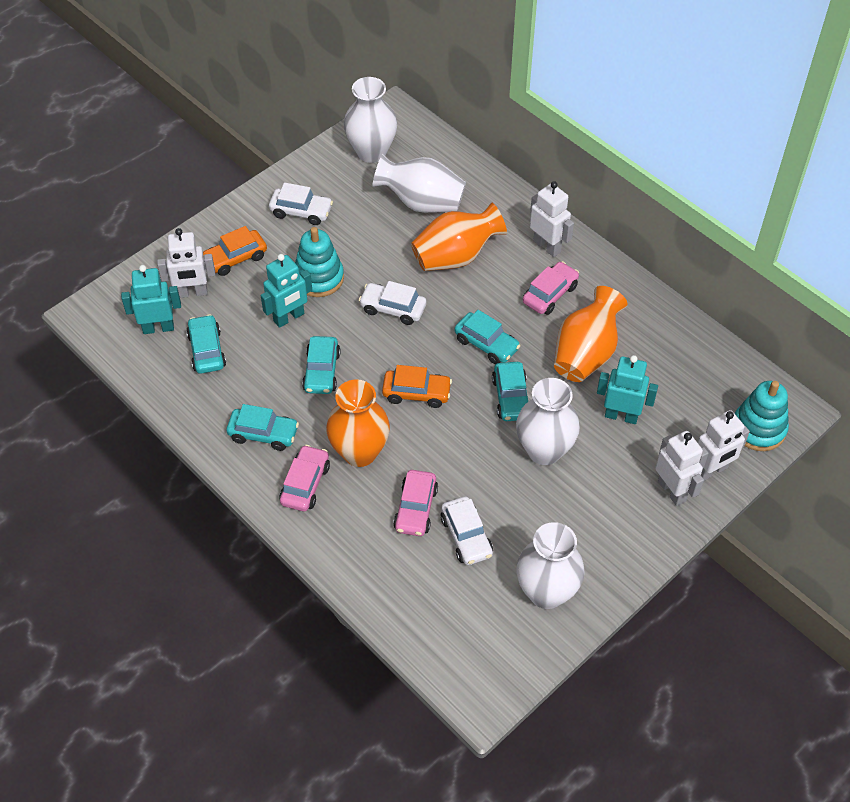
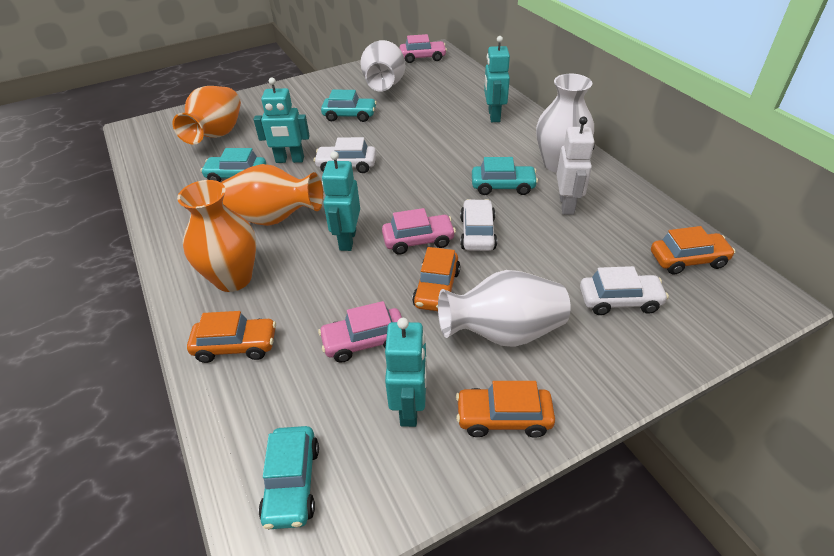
orange car: [203,226,267,276] [382,365,452,408] = 2 -> [187,311,276,363] [412,247,460,311] [456,381,555,438] [651,226,736,274] = 4
turquoise car: [186,314,226,374] [226,404,299,451] [302,336,340,394] [455,310,520,364] [492,362,528,421] = 5 -> [200,148,266,182] [259,426,319,529] [321,90,377,122] [472,157,538,195] = 4
turquoise robot: [121,265,181,334] [261,254,312,328] [597,355,658,424] = 3 -> [254,78,310,163] [322,151,360,251] [385,318,427,427] [484,36,510,122] = 4
turquoise stacking toy: [295,227,344,297] [735,381,789,451] = 2 -> none = 0
white robot: [157,228,215,298] [530,181,574,257] [655,431,704,506] [698,410,750,481] = 4 -> [557,117,595,215] = 1
white vase: [344,77,397,163] [372,154,466,213] [516,378,580,465] [516,522,585,609] = 4 -> [360,40,405,92] [438,270,571,347] [536,74,594,173] = 3

